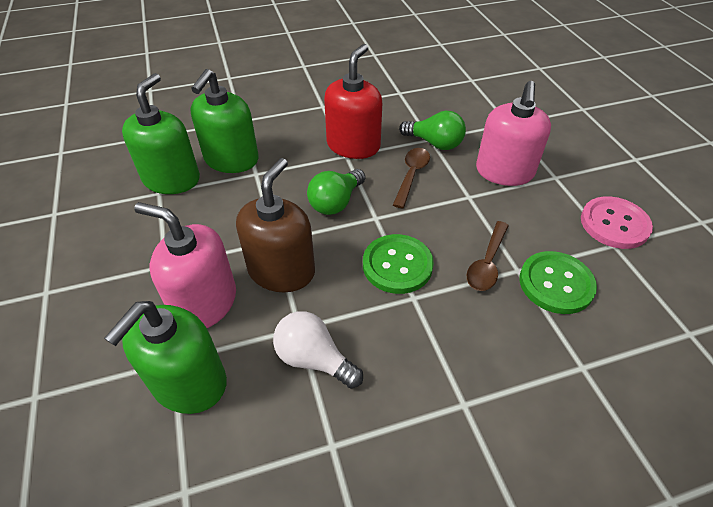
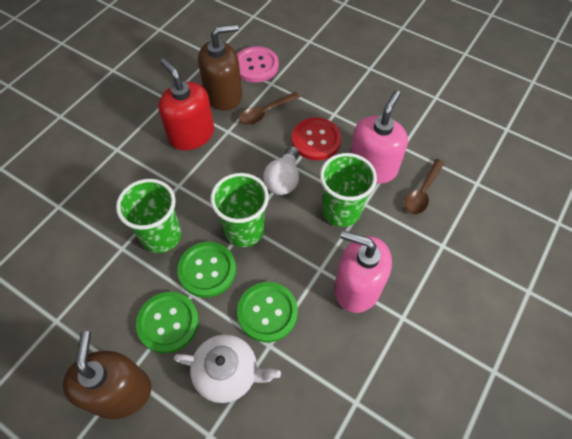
brown soap dispenser: [236,158,315,292] = 1 -> [63,331,152,419] [198,24,242,110] = 2
green button: [363,234,434,294] [519,251,597,314] = 2 -> [136,292,199,353] [177,242,236,298] [237,282,298,342] = 3
green cup: none = 0 -> [116,179,181,253] [210,173,269,247] [320,153,377,227] = 3
green light bulb: [307,169,365,215] [399,111,466,150] = 2 -> none = 0
green soap dispenser: [104,301,227,414] [122,73,200,194] [190,69,259,173] = 3 -> none = 0
red button: none = 0 -> [292,118,341,160] = 1
white teapot: none = 0 -> [174,334,281,403] = 1

